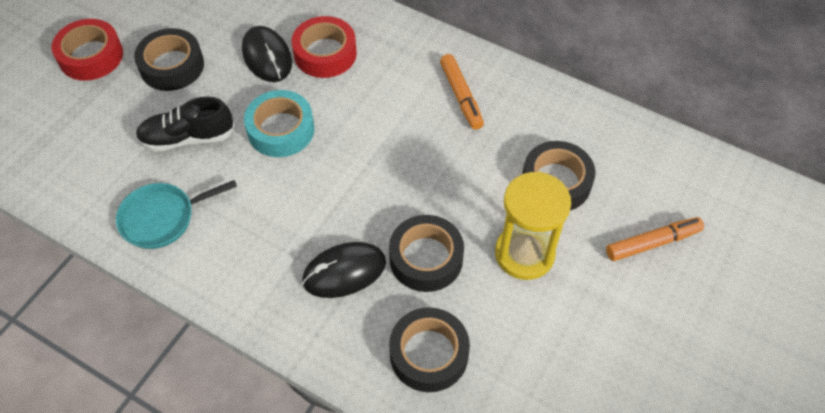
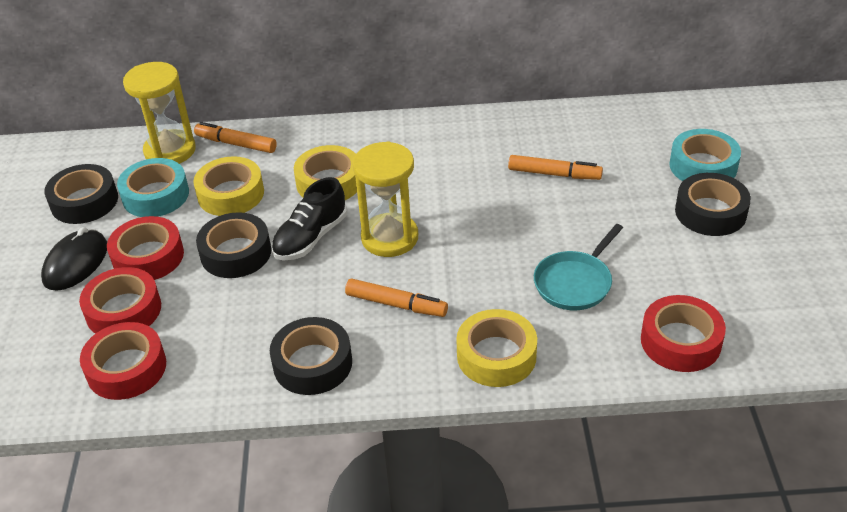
black mouse: [242,26,292,82] [302,242,386,298] = 2 -> [41,227,107,291] = 1
orange marker: [440,54,484,130] [606,217,704,261] = 2 -> [194,122,277,153] [345,278,448,317] [508,155,603,180] = 3
red tape: [51,19,123,81] [292,16,357,78] = 2 -> [79,267,161,334] [80,322,166,400] [107,216,184,280] [641,295,726,372] = 4
turquoise tape: [244,90,315,157] = 1 -> [117,158,189,217] [669,129,741,181] = 2
yellow hourglass: [495,172,571,280] = 1 -> [123,62,196,164] [353,141,418,257] = 2
yellow tape: none = 0 -> [193,156,264,216] [294,145,357,200] [456,309,537,387] = 3

